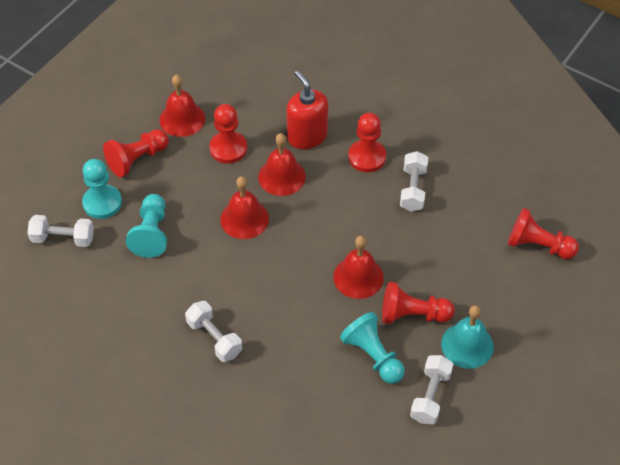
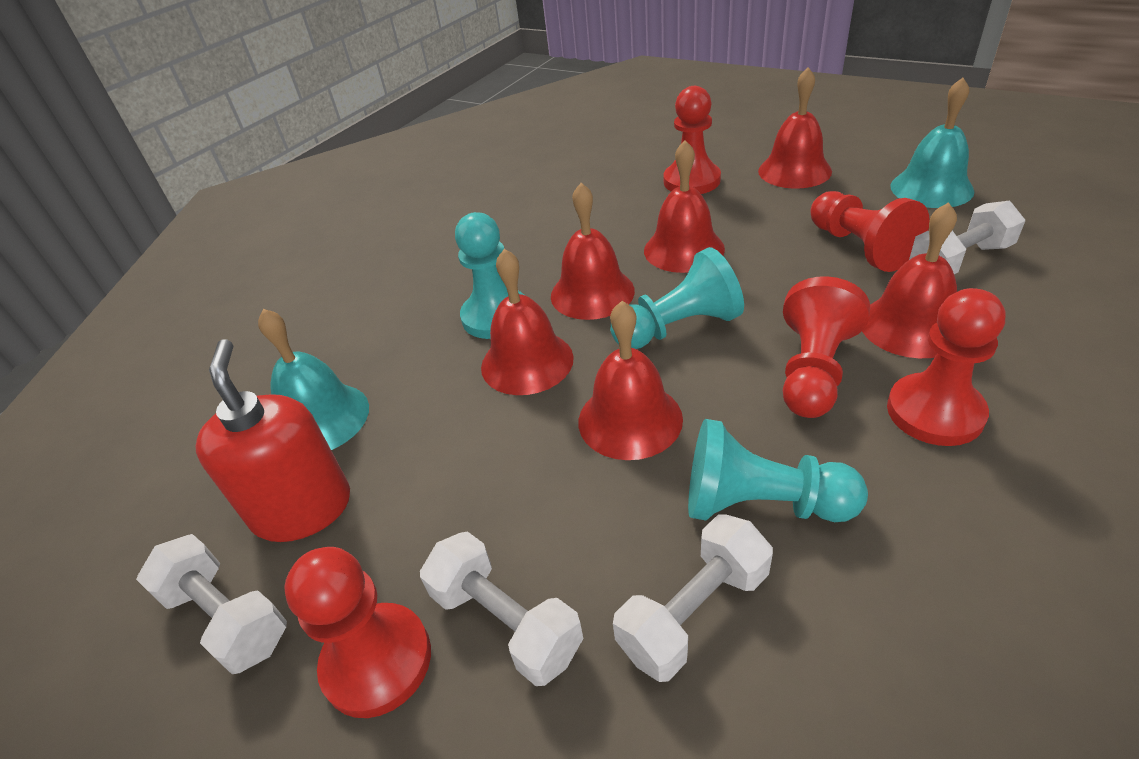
red bell: [159,75,205,137] [220,176,269,239] [258,133,306,196] [333,236,384,299] = 4 -> [481,249,574,395] [551,183,635,320] [578,301,683,460] [644,140,725,273] [758,67,832,189] [862,202,957,358] = 6
turquoise bell: [441,305,494,369] = 1 -> [258,309,369,450] [890,78,974,208] = 2

